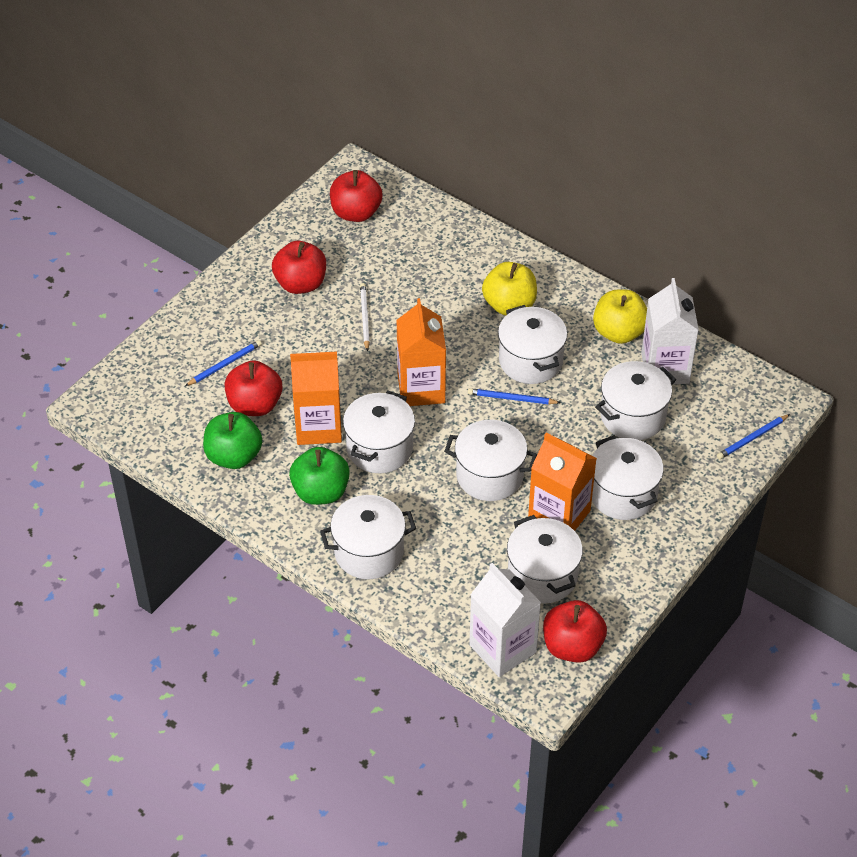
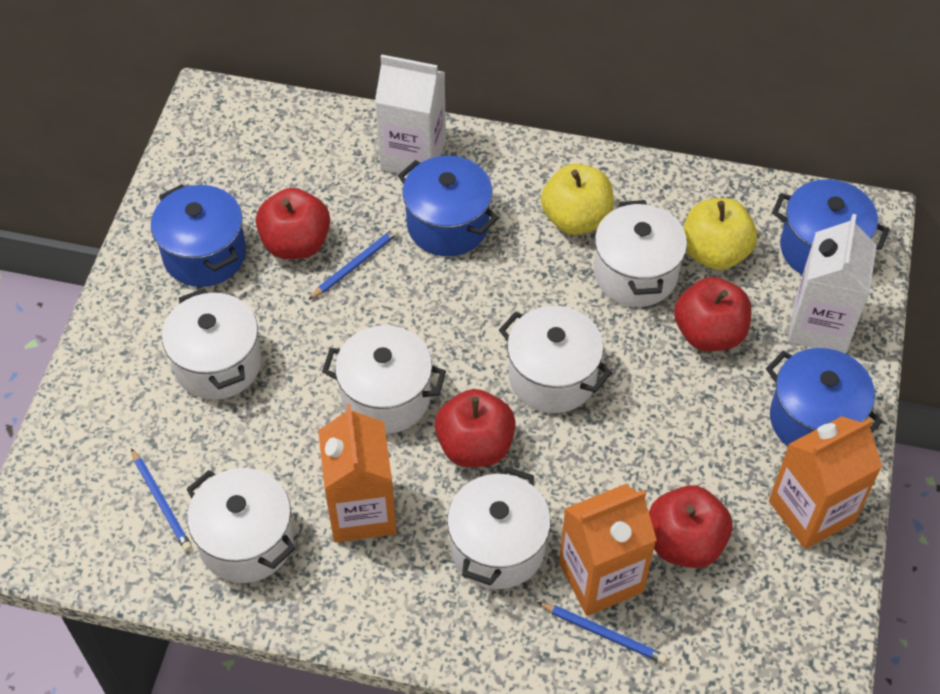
blue pot: none = 0 -> [151,184,246,287] [398,156,498,256] [766,348,883,447] [772,179,889,275] = 4
green apple: [203,412,262,469] [289,447,350,505] = 2 -> none = 0
white pencil: [360,283,370,352] = 1 -> none = 0
white pot: [320,495,416,579] [343,391,415,473] [444,420,537,501] [498,305,567,384] [507,515,583,604] [592,435,664,520] [595,361,676,440] = 7 -> [162,288,261,400] [186,468,295,583] [322,325,446,434] [447,467,551,589] [499,306,612,413] [594,200,687,307] = 6

